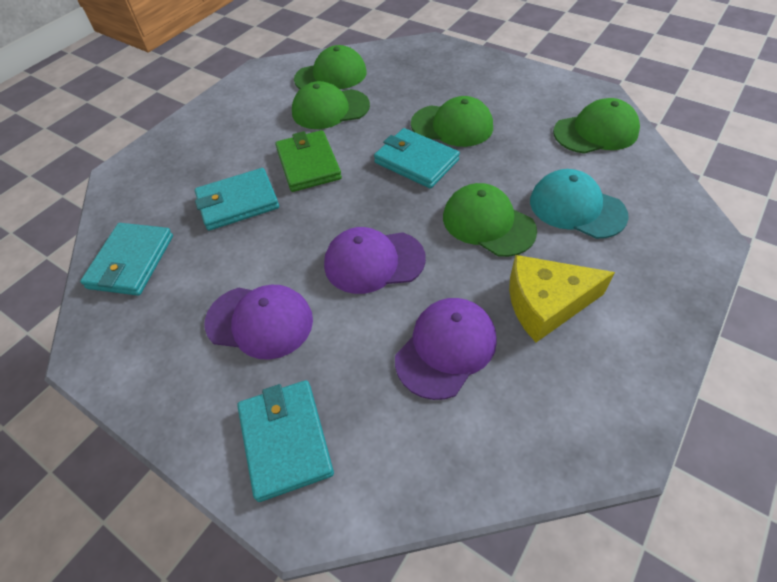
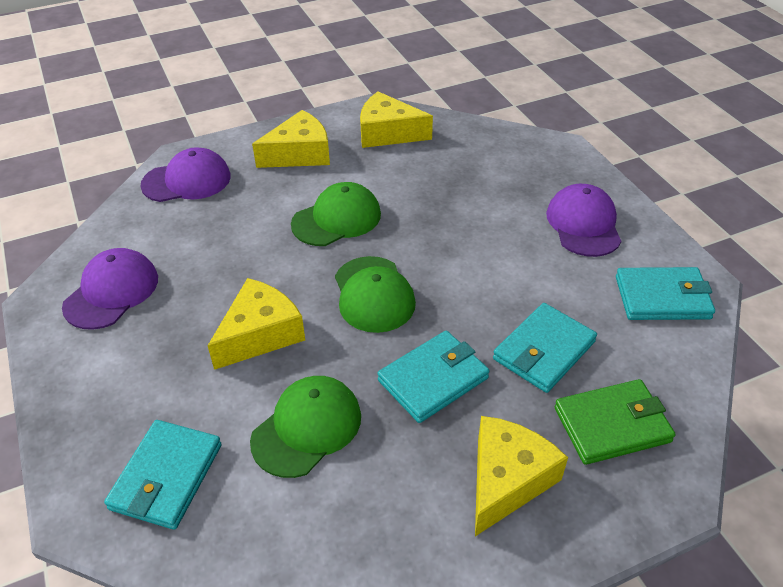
green cap: [292,81,370,129] [294,45,367,89] [411,96,493,147] [443,183,537,257] [553,98,640,154] = 5 -> [250,376,361,478] [291,182,381,246] [335,256,416,333] = 3
turquoise cap: [530,169,629,239] = 1 -> none = 0
yellow cheese: [509,255,615,342] = 1 -> [208,278,305,370] [252,110,330,168] [360,92,433,148] [475,416,568,536] = 4

